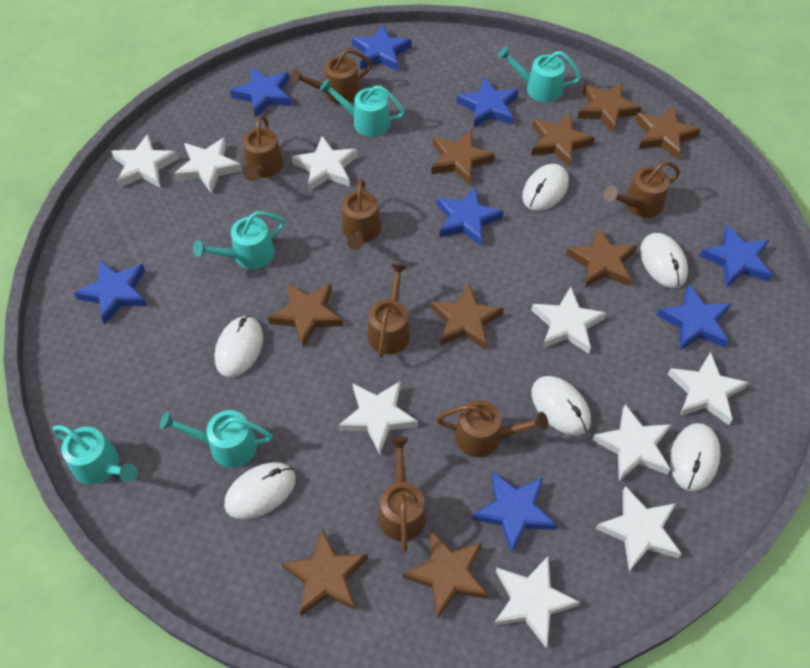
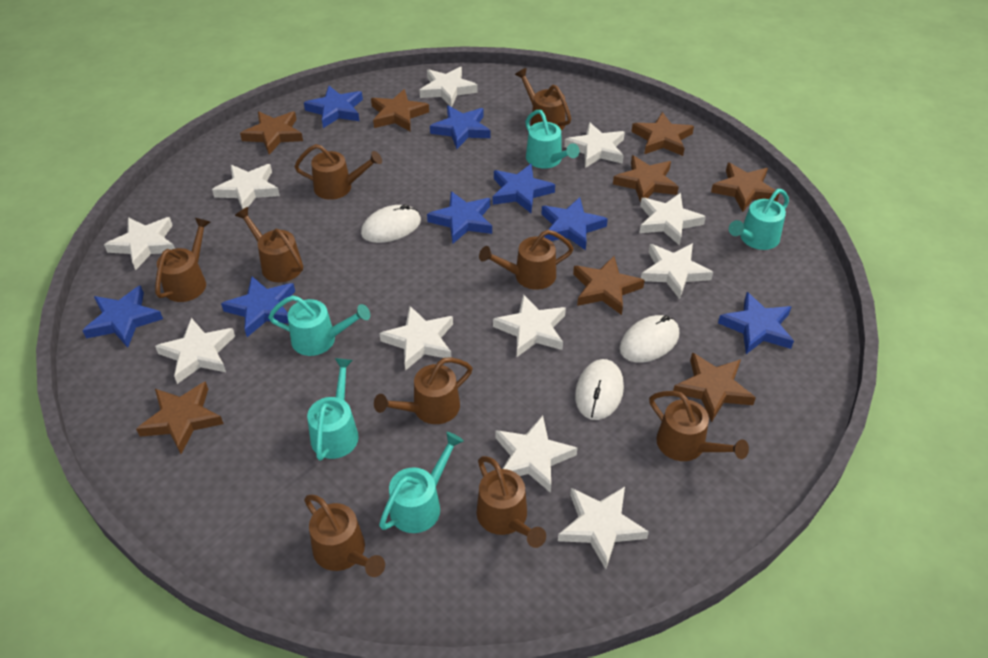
brown star: [268,283,343,348] [281,529,368,616] [403,530,488,619] [430,284,504,350] [431,129,495,185] [531,113,595,168] [566,227,637,288] [578,82,642,133] [635,106,701,160] = 9 -> [136,381,223,454] [240,111,303,155] [371,89,429,132] [573,256,645,315] [613,155,679,202] [632,112,694,156] [673,352,756,422] [711,163,779,212] = 8
brown watering can: [243,116,283,181] [291,49,372,104] [342,178,381,250] [367,263,410,357] [379,437,427,552] [436,400,548,457] [604,161,680,218] = 7 -> [155,218,210,302] [235,207,303,282] [294,144,382,200] [304,495,385,577] [374,357,472,424] [476,456,546,548] [479,230,574,290] [515,68,571,131] [649,391,749,461] = 9
white mouse: [214,316,263,377] [224,462,296,520] [522,164,569,211] [531,376,591,436] [640,233,688,288] [670,423,721,492] = 6 -> [361,204,421,243] [575,359,624,420] [620,315,679,363] = 3
white star: [111,134,179,188] [174,137,242,194] [292,136,358,191] [339,381,418,454] [494,557,580,648] [531,287,606,354] [592,404,672,481] [596,486,682,571] [668,352,749,425] = 9 -> [104,217,175,270] [155,318,235,384] [212,164,280,210] [379,306,453,371] [420,67,478,107] [493,294,566,357] [496,415,577,493] [558,487,649,569] [564,122,625,168] [639,193,706,246] [641,243,713,299] = 11

